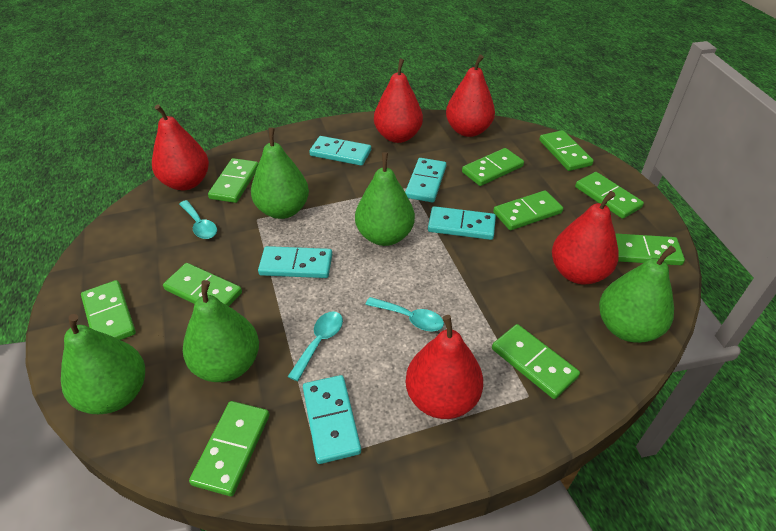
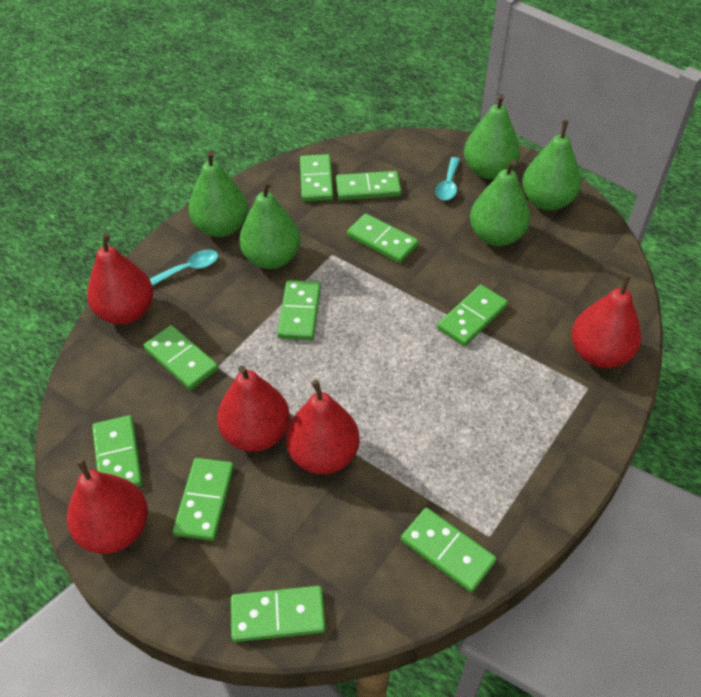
turquoise domino: [258,246,332,278] [303,375,361,464] [309,136,371,166] [405,158,447,202] [428,206,496,240] = 5 -> none = 0
turquoise spoon: [179,200,217,239] [288,311,343,381] [365,297,444,331] = 3 -> [150,250,218,286] [435,157,460,200] = 2

